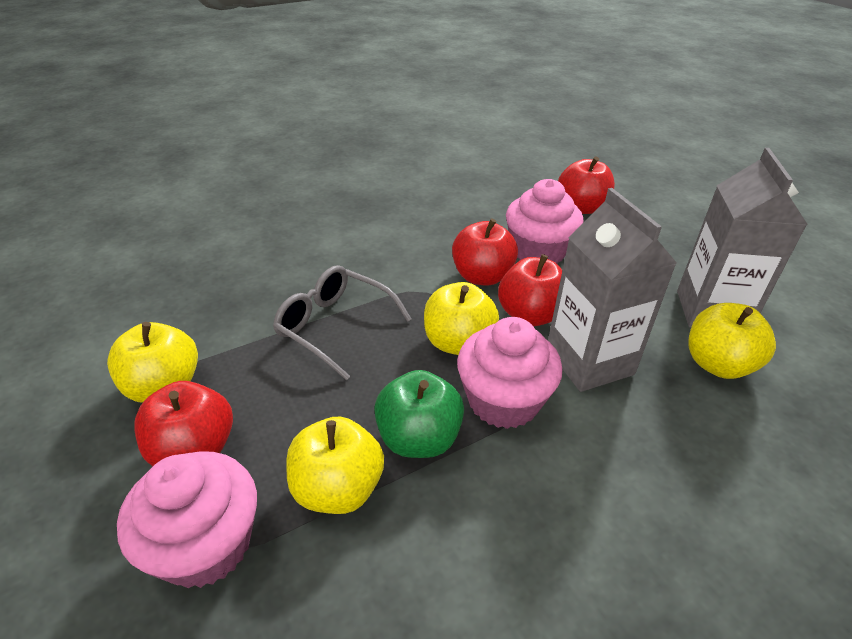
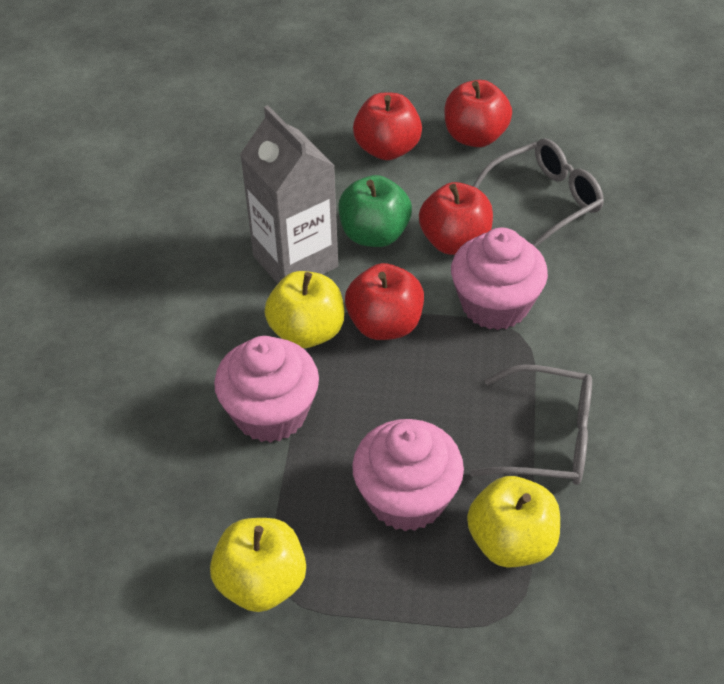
grey carton: [548,188,677,392] [677,148,808,328] = 2 -> [240,105,338,284] = 1
grey glasses: [273,265,412,380] = 1 -> [470,364,592,485] [473,138,604,247] = 2
yellow apple: [107,322,198,403] [287,417,384,514] [424,282,499,355] [688,303,776,379] = 4 -> [210,518,306,612] [265,271,344,348] [467,476,560,568] = 3

